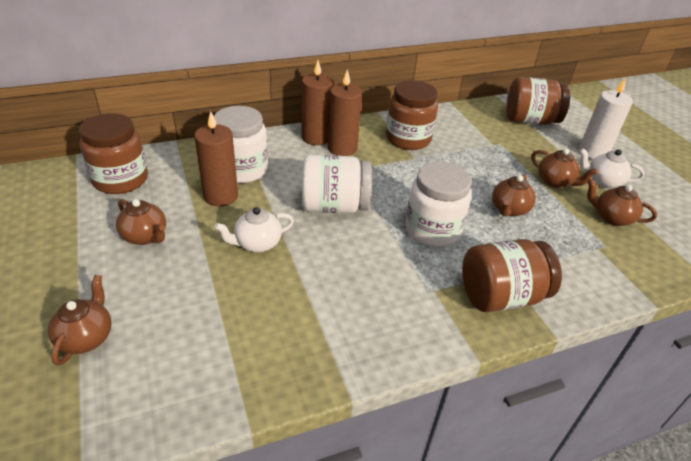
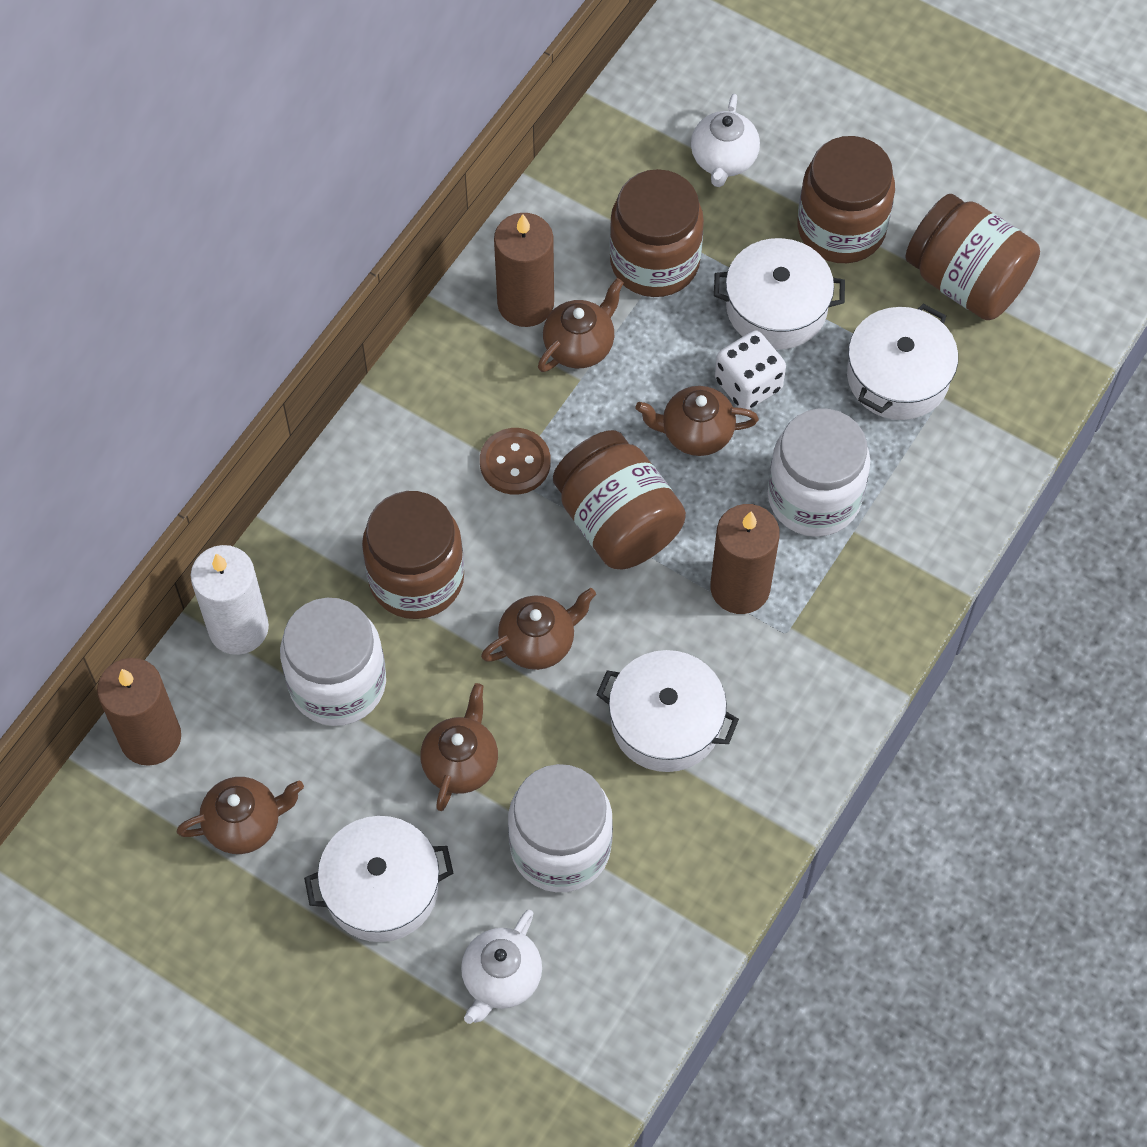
brown button: none = 0 -> [480,428,551,494] = 1
brown jar: [79,113,148,194] [386,80,438,150] [462,239,562,312] [506,77,570,125] = 4 -> [362,491,464,619] [553,430,686,569] [609,169,704,297] [798,136,895,263] [905,194,1040,320] = 5
white dice: none = 0 -> [715,330,786,410] = 1
white pot: none = 0 -> [304,816,453,942] [596,650,739,772] [714,238,845,350] [847,304,958,420] = 4

